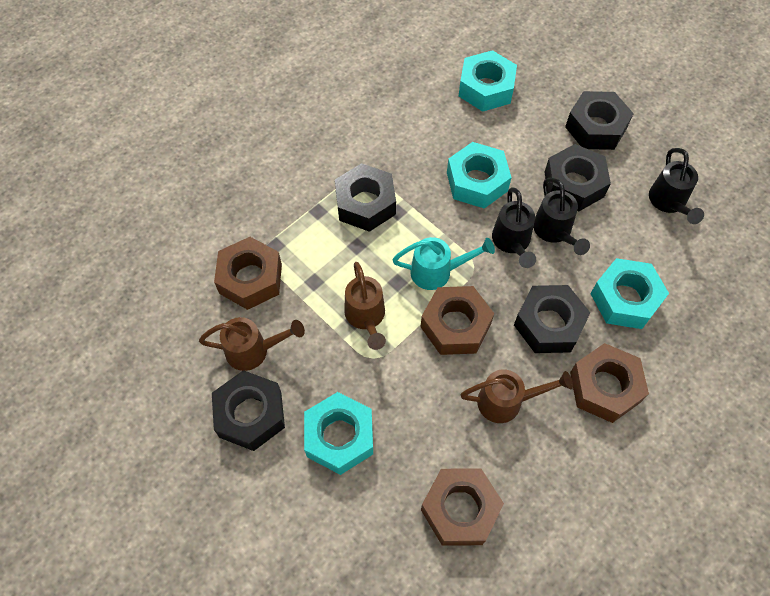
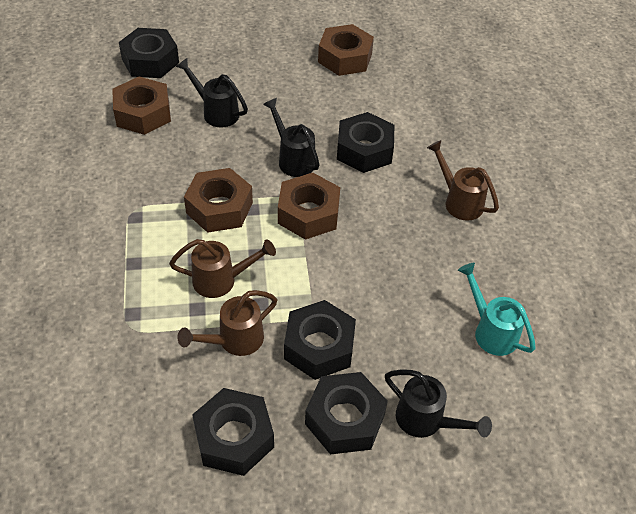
turquoise nut: [304,392,373,475] [447,142,512,209] [459,50,517,112] [591,258,669,329] = 4 -> none = 0

